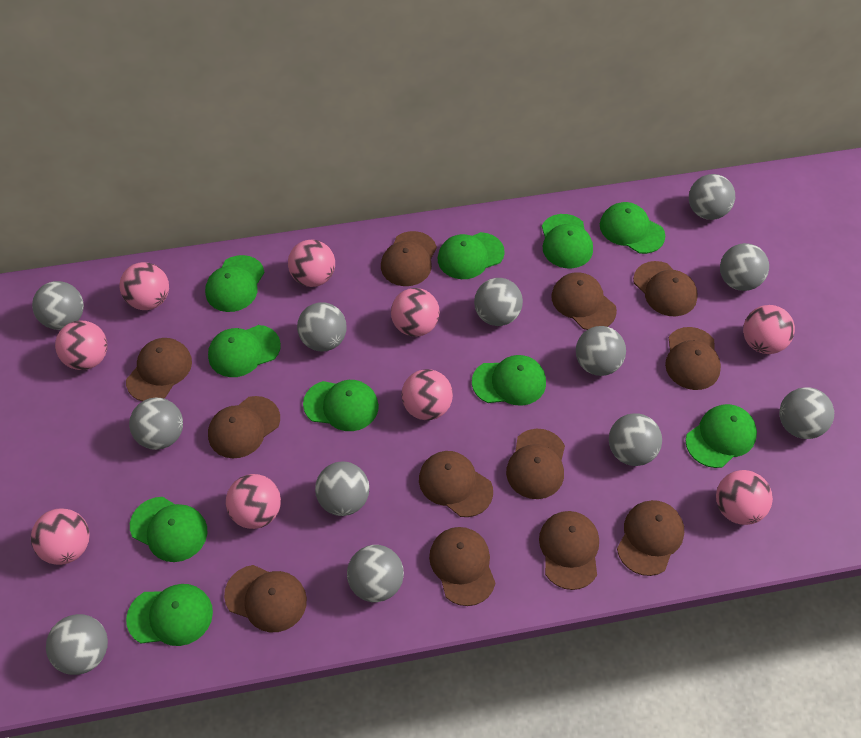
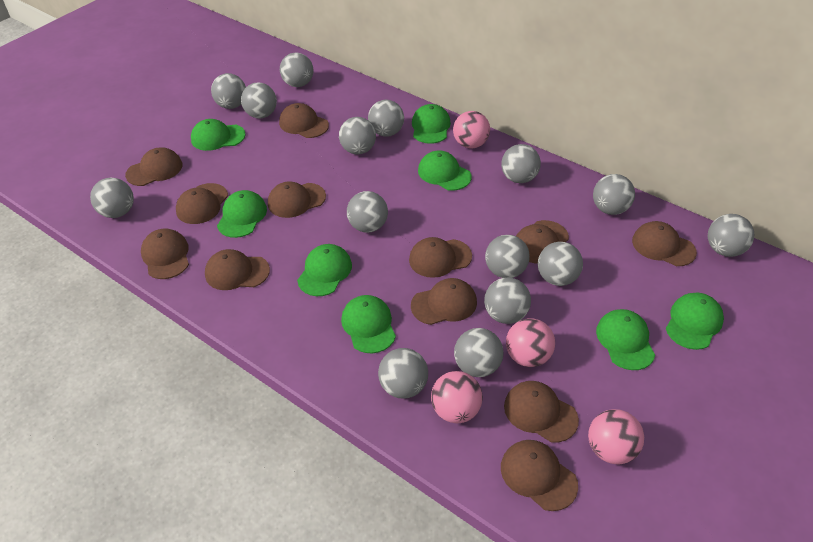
green cap: [126,584,213,646] [130,497,207,562] [205,255,265,312] [208,325,281,377] [303,380,379,431] [438,232,505,279] [472,355,546,406] [542,214,593,268] [600,202,665,254] [686,404,757,468] = 10 -> [191,119,246,151] [217,190,267,238] [297,244,352,296] [341,295,396,353] [412,104,451,144] [418,150,472,191] [596,309,655,370] [666,293,724,350] = 8
grey ball: [32,281,84,330] [46,614,108,675] [129,398,183,450] [297,302,347,352] [315,462,370,516] [347,545,404,602] [474,278,523,326] [576,326,626,376] [609,413,662,466] [689,174,735,220] [720,243,769,291] [779,387,834,439] = 12 -> [90,178,134,218] [211,73,246,109] [241,82,277,118] [280,52,314,87] [339,117,376,154] [347,191,388,233] [368,100,404,137] [378,348,428,399] [454,328,504,377] [484,278,531,324] [485,235,530,278] [501,144,541,183] [538,242,583,286] [593,174,635,215] [708,214,754,257] = 15
pink ball: [31,508,90,565] [55,320,107,370] [120,262,169,310] [226,474,281,529] [288,240,335,287] [391,288,440,337] [401,369,453,420] [716,470,773,525] [743,305,795,354] = 9 -> [431,371,483,423] [453,111,490,148] [506,318,555,367] [588,409,644,465] = 4

